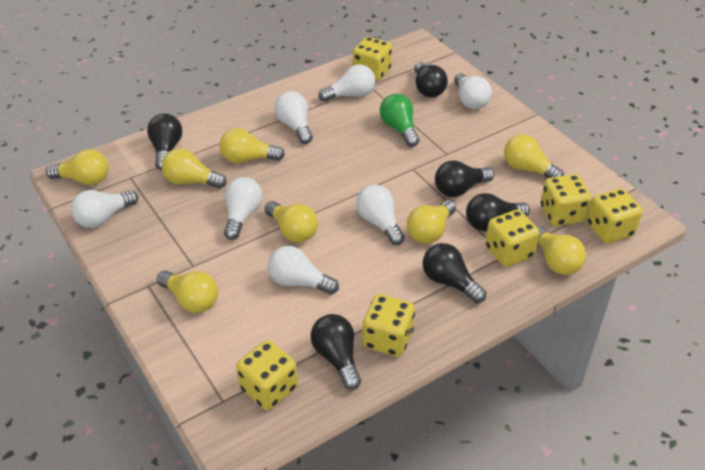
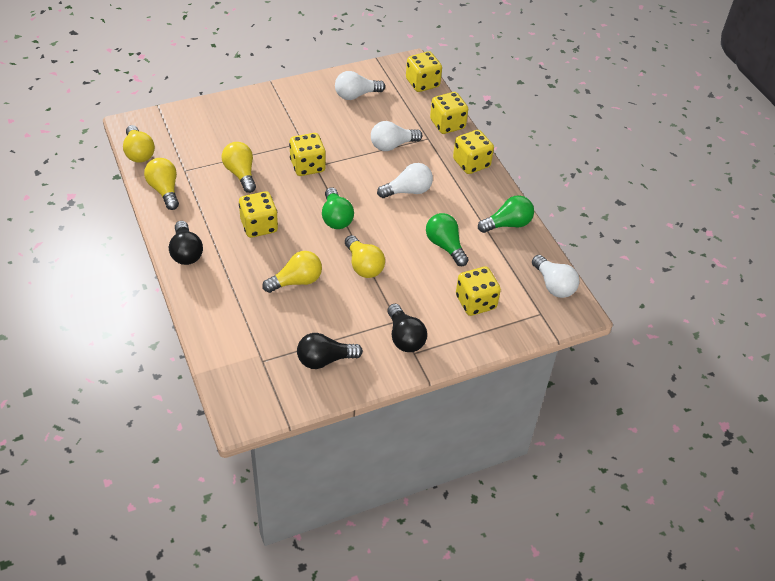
black light bulb: [147,114,182,170] [311,314,361,390] [414,62,448,97] [423,243,486,303] [435,160,494,197] [466,193,530,231] = 6 -> [169,221,203,265] [297,333,363,369] [387,304,427,352] = 3
green light bulb: [380,94,419,147] = 1 -> [322,187,354,229] [426,213,469,266] [478,195,534,233] = 3
white light bulb: [71,190,138,228] [224,177,263,240] [268,246,339,295] [274,91,313,144] [319,64,375,102] [356,185,405,245] [454,73,492,109] = 7 -> [335,71,385,100] [371,121,422,151] [377,163,433,198] [532,255,579,298] = 4
yellow light bulb: [46,149,109,185] [157,270,218,313] [162,148,227,189] [220,128,285,163] [264,201,318,242] [407,200,456,244] [504,134,564,178] [536,226,586,275] = 8 -> [123,125,155,163] [144,158,179,210] [222,142,256,193] [262,251,322,293] [345,235,385,278] = 5

